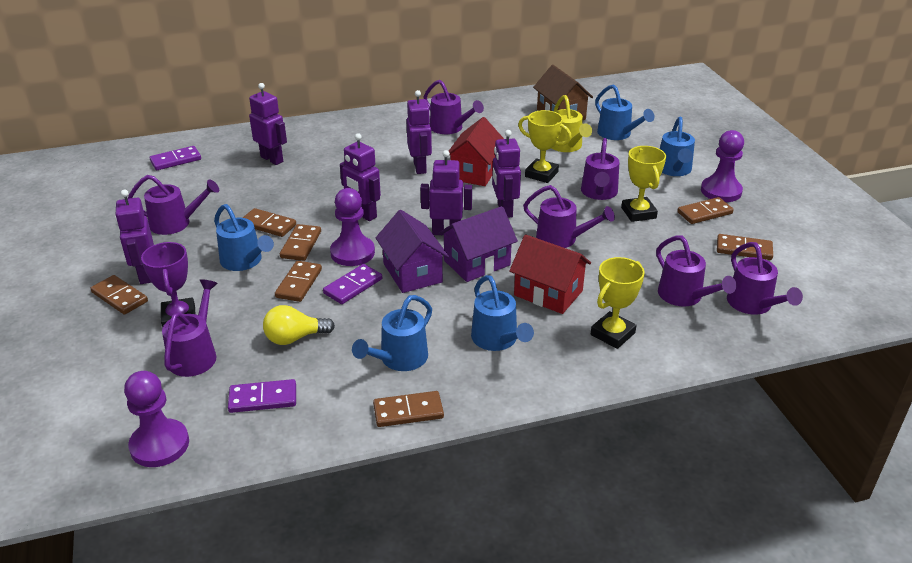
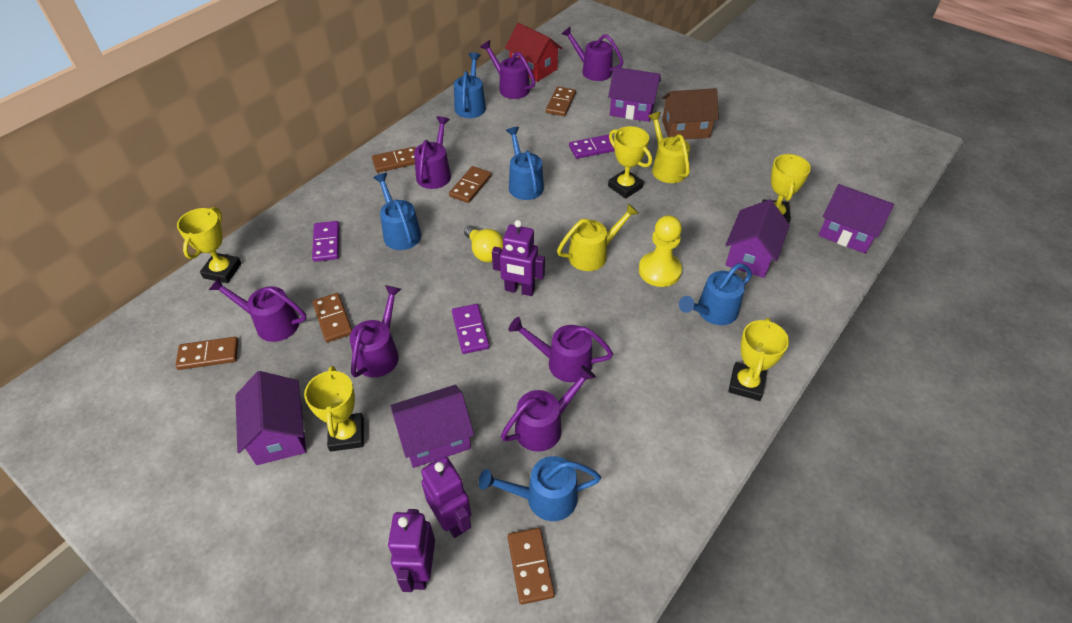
brown domino: [90,275,148,315] [243,208,296,237] [275,261,322,302] [280,224,321,261] [373,391,444,427] [677,197,734,224] [717,234,773,260] = 7 -> [175,337,239,370] [313,293,352,342] [372,147,416,172] [449,166,492,203] [507,528,555,604] [546,87,576,116] = 6
purple house: [376,210,449,293] [438,206,518,282] = 2 -> [235,371,306,465] [390,385,474,468] [608,67,661,122] [725,199,790,278] [819,184,894,254] = 5
purple pawn: [124,371,189,467] [330,188,375,266] [701,130,744,202] = 3 -> none = 0
purple robot: [115,190,154,284] [249,83,287,165] [340,133,381,221] [406,90,432,174] [421,150,472,235] [492,130,521,218] = 6 -> [388,509,435,592] [421,457,471,538] [492,220,545,296] = 3
purple trophy: [141,242,196,328] = 1 -> none = 0
red house: [449,117,504,186] [509,234,591,314] = 2 -> [505,23,562,82] = 1
yellow pawn: none = 0 -> [639,215,682,287] = 1
yellow trophy: [518,110,572,183] [591,257,645,349] [621,146,666,222] = 3 -> [177,207,242,283] [304,366,364,452] [608,126,652,199] [728,318,789,401] [762,153,811,223] = 5
yellow watering can: [552,95,592,152] = 1 -> [557,203,639,271] [648,112,690,183] = 2

